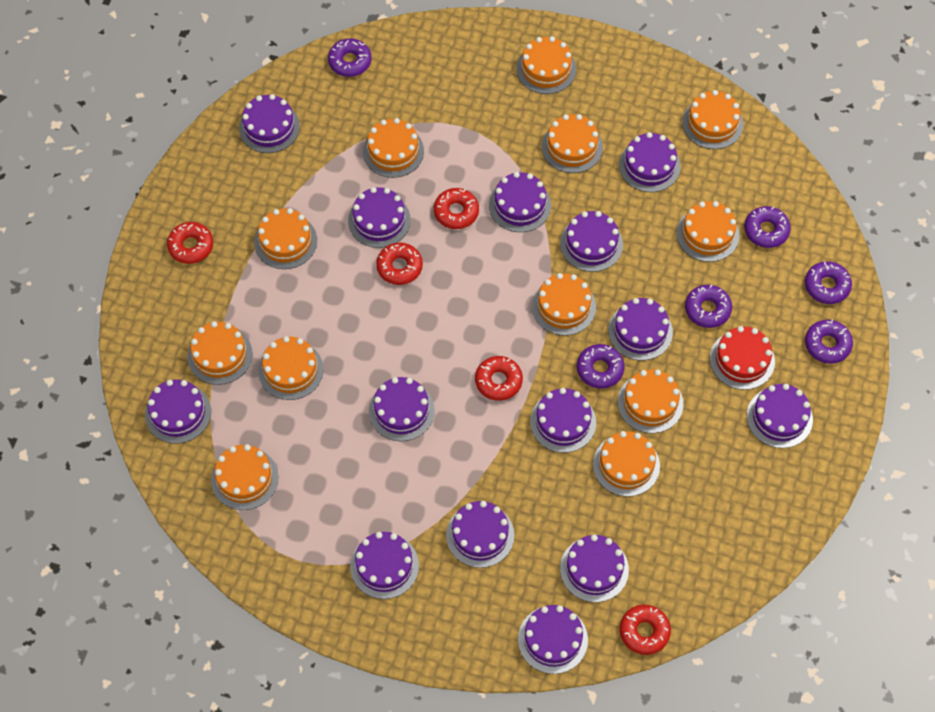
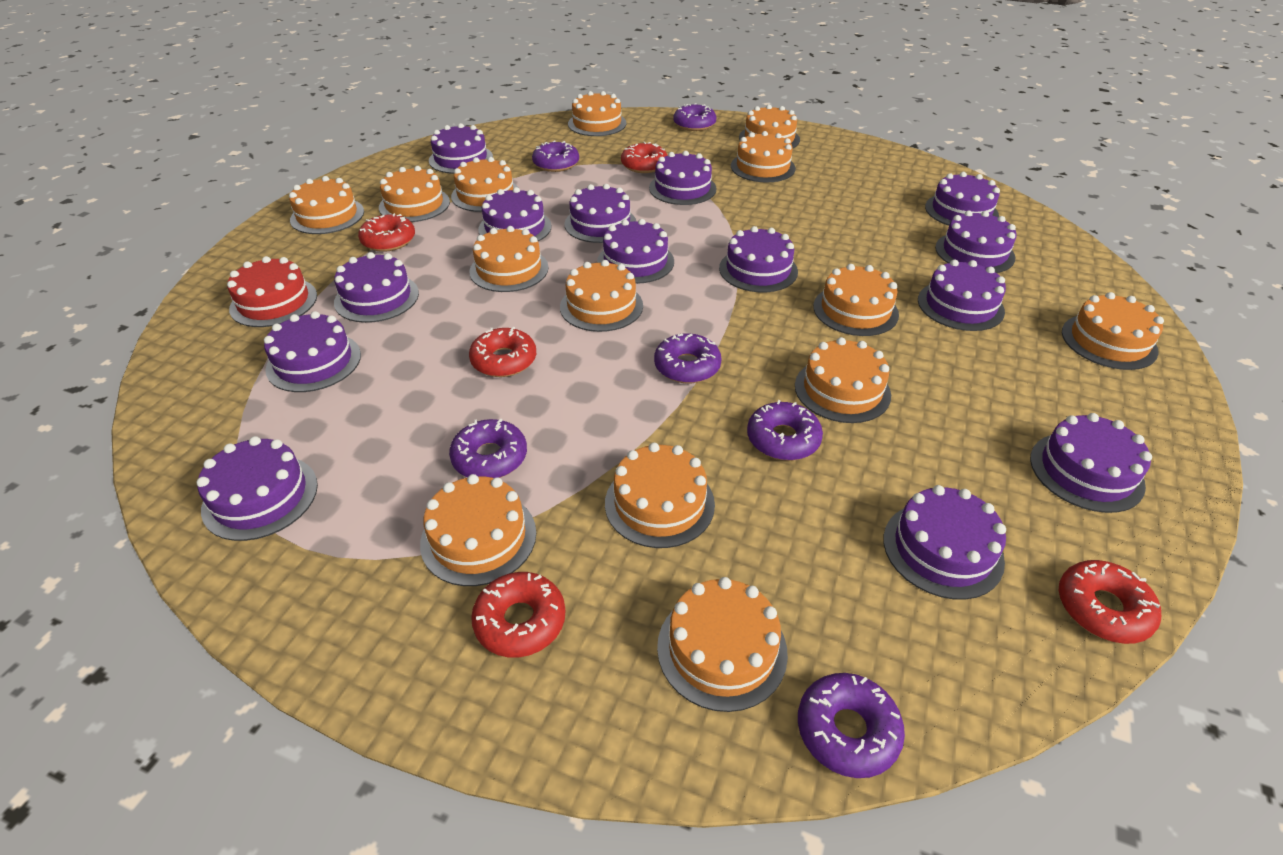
orange cake: [187,321,253,385] [211,444,279,510] [254,208,317,269] [258,336,324,400] [363,118,424,178] [516,36,576,94] [532,273,596,336] [542,114,603,173] [593,431,660,497] [618,369,683,433] [676,201,739,262] [682,90,743,149] = 12 -> [289,176,364,234] [379,166,450,222] [420,474,536,586] [451,157,519,212] [469,226,549,292] [560,260,643,332] [568,91,627,136] [605,443,715,548] [657,577,788,712] [731,131,796,182] [739,104,800,148] [795,337,891,423] [813,264,899,336] [1062,292,1164,370] = 14

